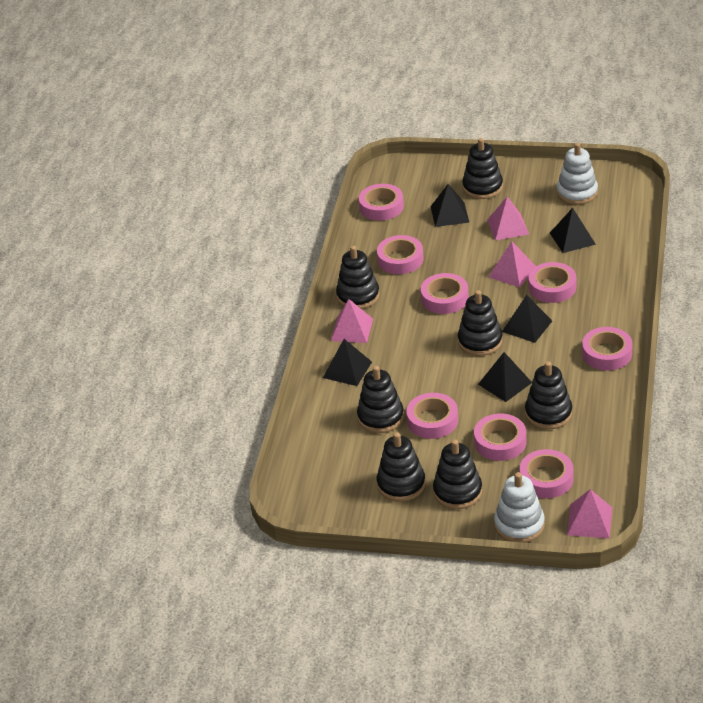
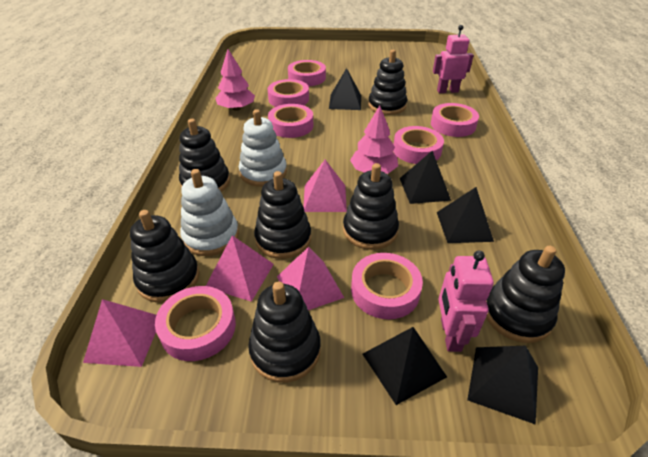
pink robot: none = 0 -> [433,25,474,93] [438,251,494,352] = 2
pink tape: [359,184,404,221] [377,235,424,274] [406,393,458,439] [421,273,469,314] [474,414,526,461] [520,449,573,498] [529,262,576,303] [582,327,633,371] = 8 -> [155,286,236,361] [268,79,309,107] [268,104,313,138] [288,60,326,86] [351,253,423,319] [393,126,444,164] [431,103,479,137] = 7
pink tree: none = 0 -> [215,49,255,111] [350,105,398,174] = 2

